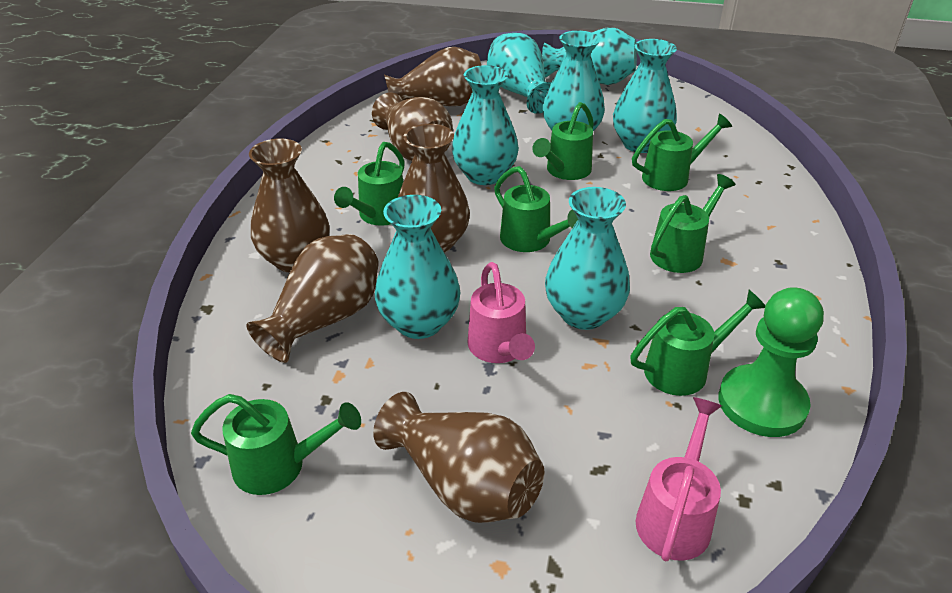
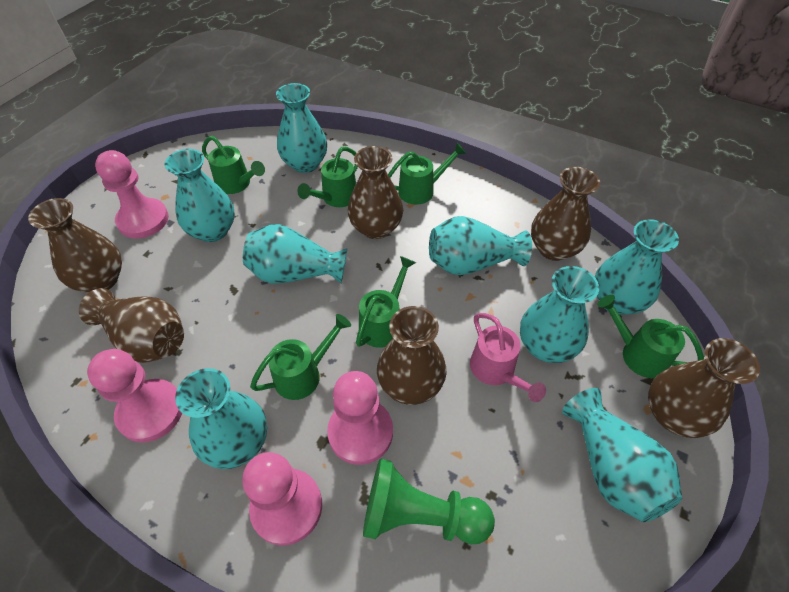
green watering can: [191,394,361,495] [334,142,405,226] [494,166,578,252] [532,102,594,180] [630,290,766,396] [632,114,732,191] [650,174,736,273] = 7 -> [202,136,265,194] [250,314,351,400] [297,147,358,207] [356,256,416,348] [388,143,466,205] [598,295,704,378] = 6
pink pawn: none = 0 -> [87,349,182,443] [95,150,169,239] [242,452,322,546] [327,371,393,465] = 4
pink watering can: [467,262,535,363] [636,397,722,561] = 2 -> [470,313,546,402] = 1
turquoise vase: [375,195,461,339] [452,65,519,185] [487,33,552,114] [542,27,637,85] [543,31,605,131] [545,187,630,330] [613,39,677,153] = 7 -> [165,149,235,242] [175,368,267,469] [243,224,347,284] [276,83,327,173] [429,216,532,275] [520,266,599,363] [562,388,682,522] [595,219,679,315] = 8

